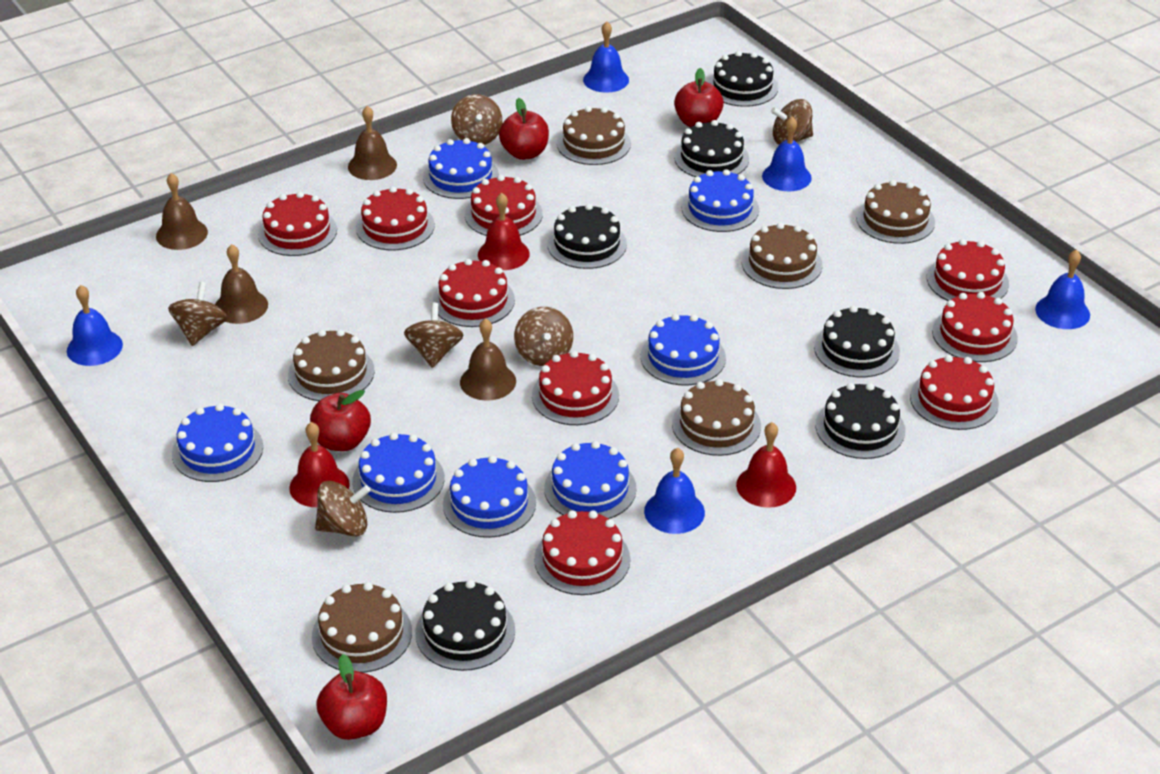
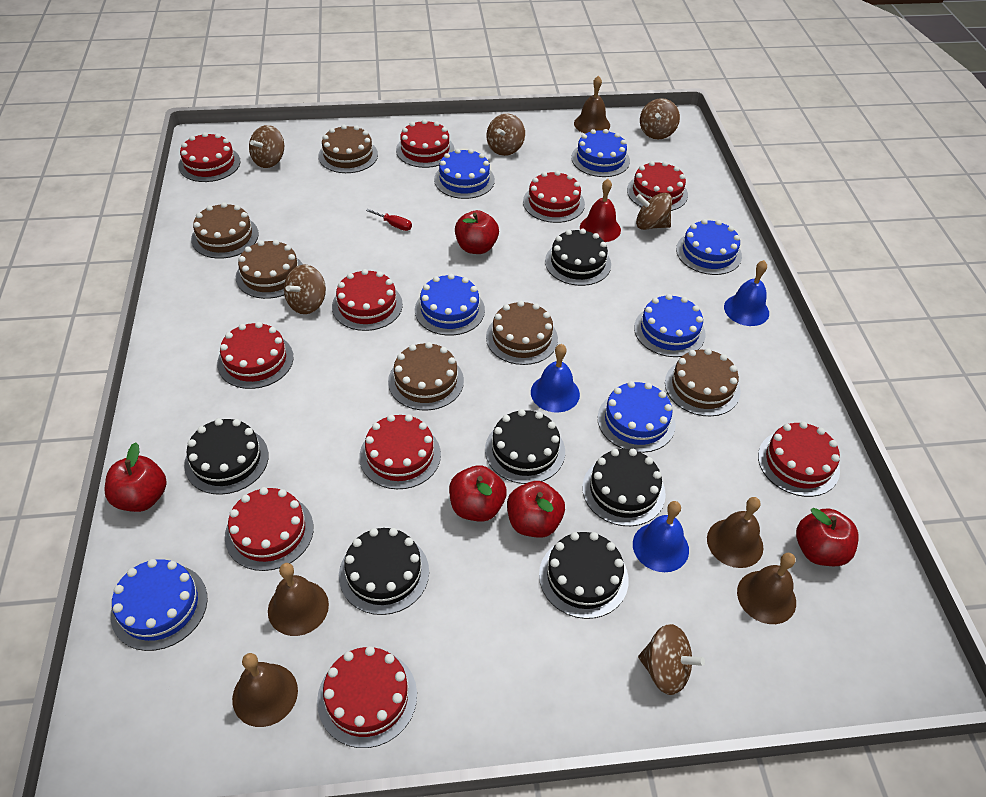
blue bell: [67,285,123,366] [583,21,629,93] [644,448,705,534] [762,117,812,191] [1035,249,1090,329] = 5 -> [531,344,580,412] [633,501,689,572] [724,260,769,326] = 3
brown bell: [156,173,208,250] [215,244,268,324] [348,106,397,180] [460,318,516,401] = 4 -> [232,653,298,727] [268,563,329,636] [574,76,610,134] [707,497,763,568] [737,553,796,624] = 5
red apple: [310,390,371,451] [316,654,387,740] [499,98,549,160] [674,68,724,127] = 4 -> [104,442,167,512] [449,465,507,522] [455,210,499,254] [507,481,565,538] [796,508,858,566] = 5
red bell: [289,422,350,507] [478,193,530,270] [736,422,796,508] = 3 -> [580,179,621,242] = 1
red cake: [258,192,337,256] [356,186,435,250] [432,259,515,327] [465,175,543,236] [532,351,619,425] [534,510,630,595] [910,355,999,430] [927,239,1009,301] [932,292,1018,362] = 9 -> [178,132,240,182] [217,322,293,389] [225,487,314,571] [317,646,417,748] [332,269,403,331] [359,414,441,489] [396,119,455,168] [523,171,585,223] [627,161,688,211] [758,421,840,497] = 10
red screwdriver: none = 0 -> [366,209,412,231] = 1

